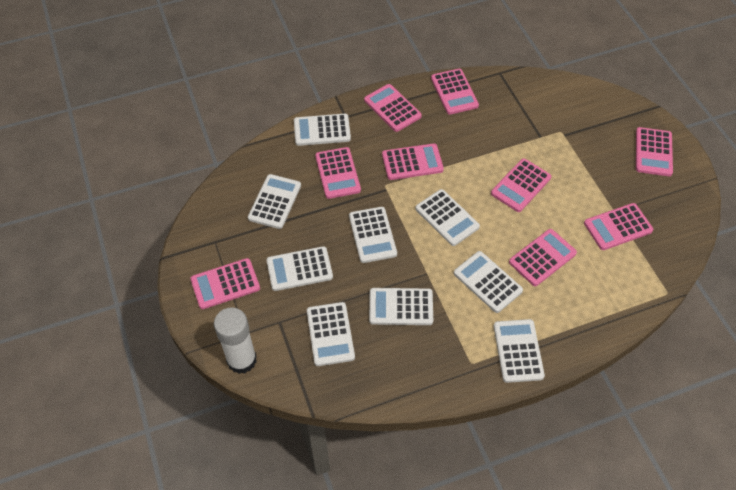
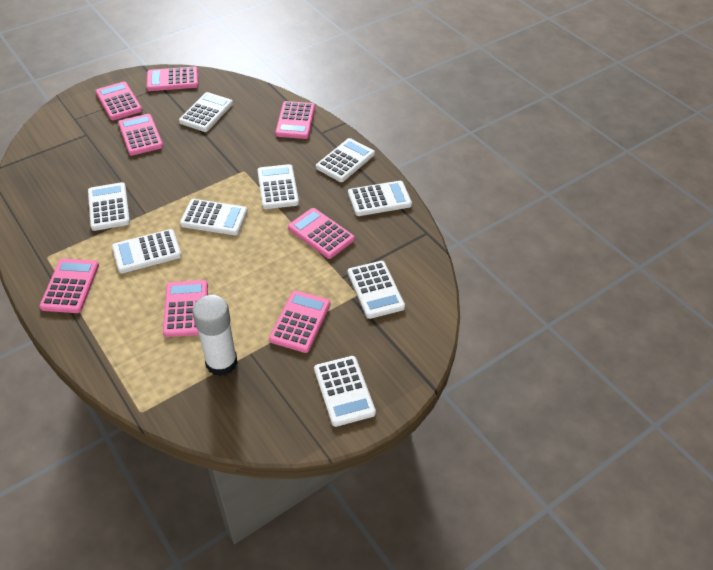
pink calculator: [190,258,260,309] [315,147,361,199] [364,84,422,132] [382,143,444,180] [431,69,479,115] [491,158,551,212] [509,229,577,286] [584,203,653,250] [636,127,673,176] = 9 -> [40,259,99,313] [96,82,142,120] [118,114,163,156] [147,67,198,91] [163,280,208,337] [269,290,330,353] [275,101,315,139] [288,208,355,259] = 8

